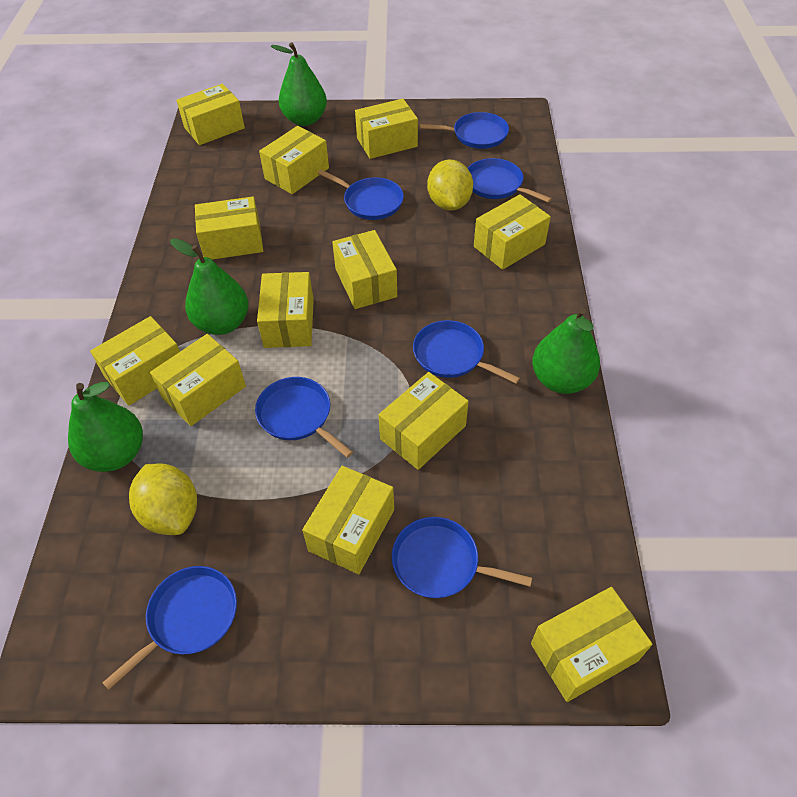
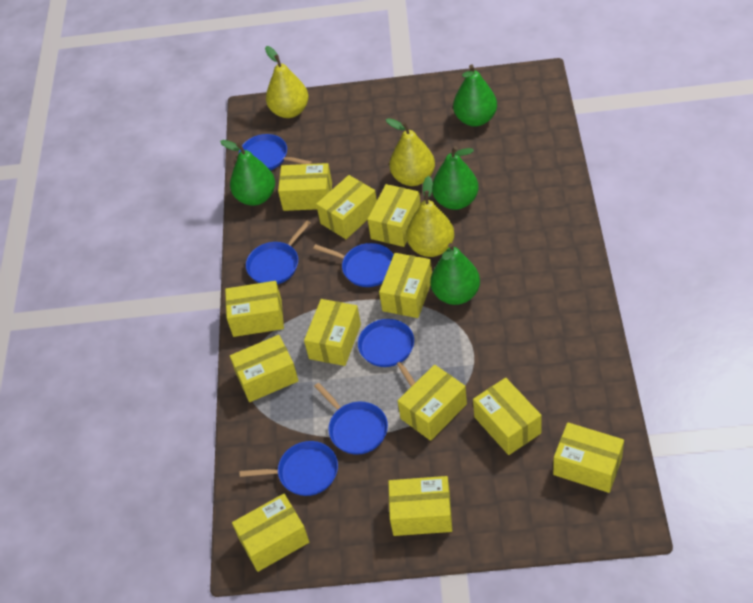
blue pan: [102,566,237,690] [255,377,353,458] [318,170,404,220] [392,517,532,598] [413,320,520,384] [420,112,509,149] [467,158,552,203] = 7 -> [239,134,312,170] [240,441,338,496] [246,220,311,284] [313,243,394,287] [314,383,388,454] [358,319,416,387] = 6
yellow lemon: [129,463,197,535] [427,160,473,211] = 2 -> none = 0
yellow pear: none = 0 -> [265,46,309,118] [386,118,435,186] [406,176,454,257] = 3

